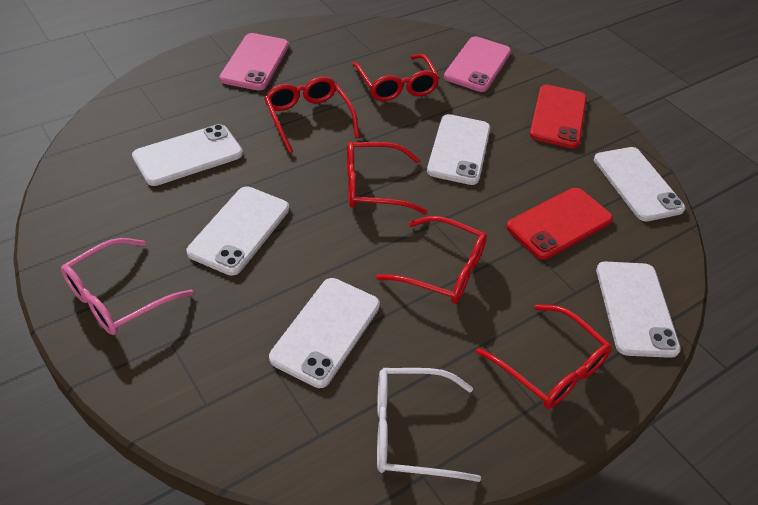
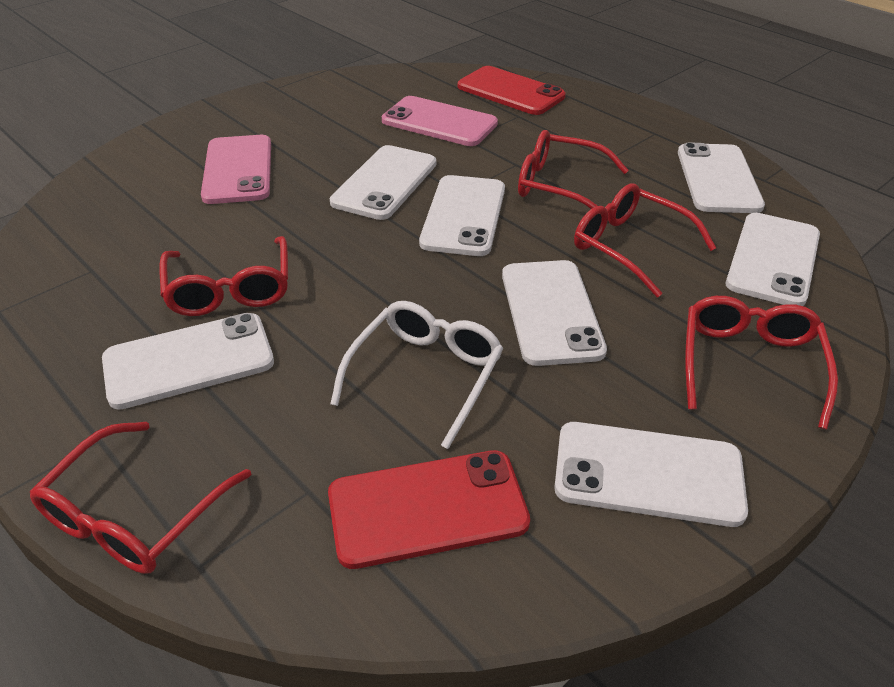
pink glasses: [61,238,194,335] = 1 -> none = 0
white phone: [132,124,243,186] [186,186,289,276] [269,278,380,388] [427,114,490,185] [594,147,685,222] [596,261,681,358] = 6 -> [102,313,274,410] [329,145,436,220] [419,175,505,256] [502,260,607,366] [554,422,748,527] [678,142,765,213] [726,213,820,306] = 7

